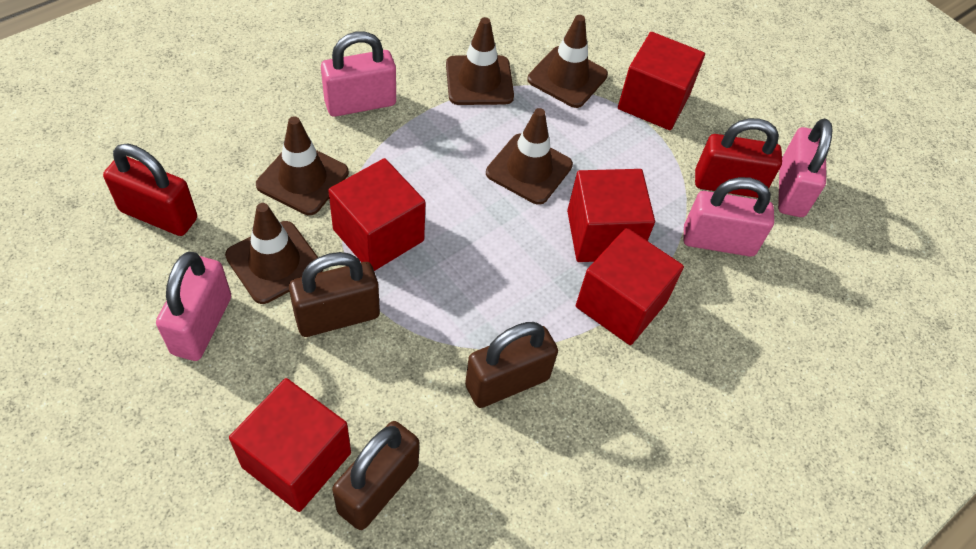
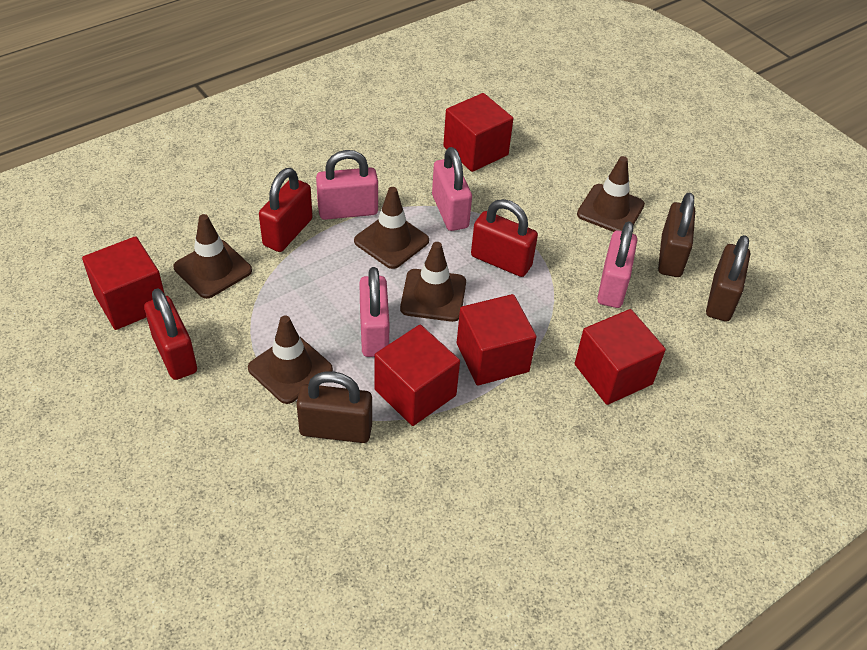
red padlock: [103,143,197,236] [695,118,782,198] = 2 -> [144,288,197,380] [259,168,313,252] [471,199,538,277] = 3

